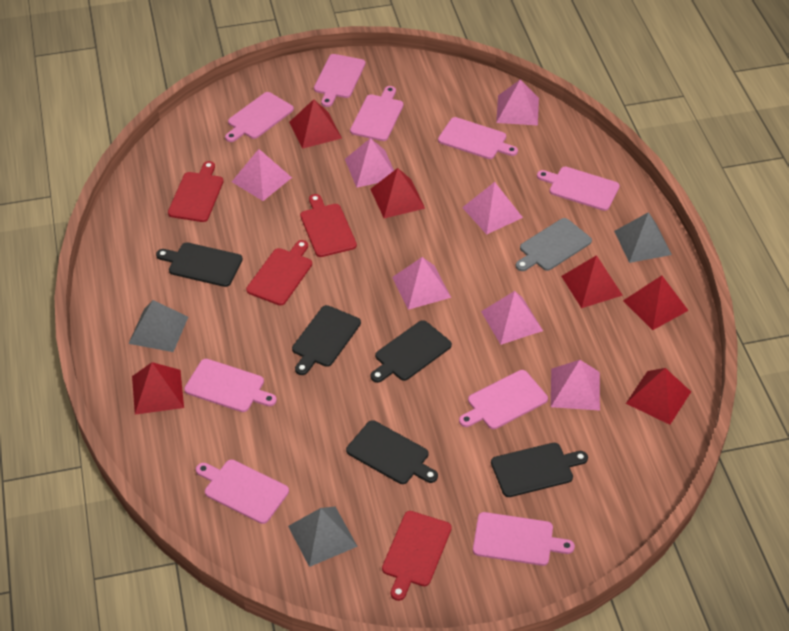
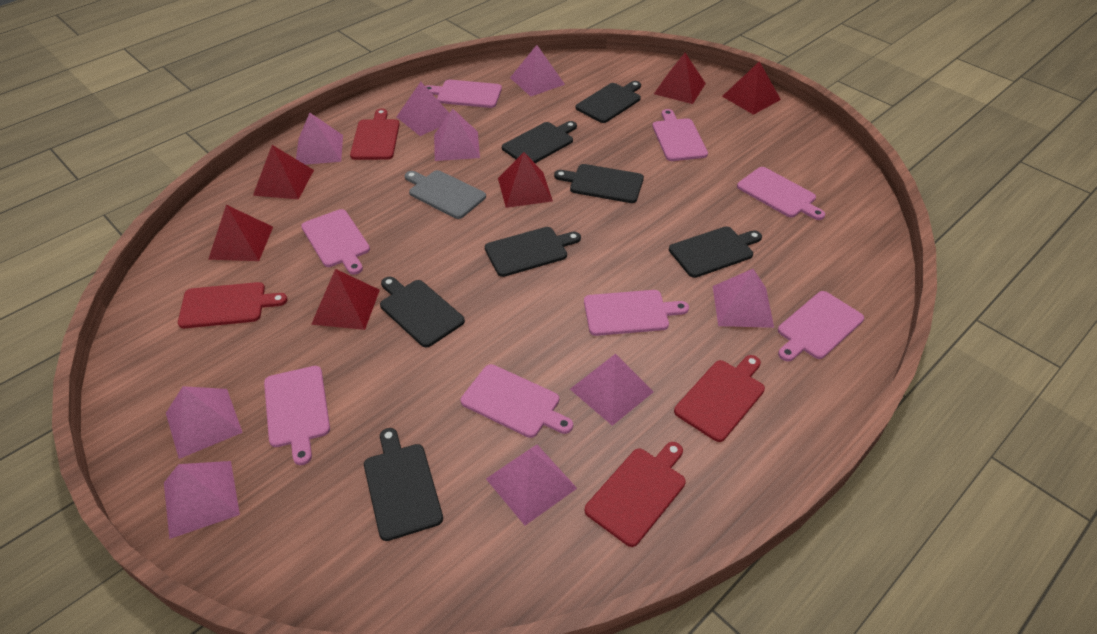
black cutting board: [156,242,243,287] [292,305,361,375] [346,420,438,484] [370,320,452,383] [491,443,588,497] = 5 -> [364,428,443,541] [380,277,465,347] [485,227,581,277] [502,121,577,163] [554,164,644,203] [576,81,641,123] [669,226,762,278] = 7
grey pyramid: [128,300,188,352] [288,507,358,567] [614,212,672,263] = 3 -> none = 0
pink cutting board: [184,359,277,412] [196,459,289,524] [225,92,294,142] [314,54,365,107] [350,86,404,141] [438,117,518,159] [459,370,548,429] [473,512,575,566] [537,167,620,211] = 9 -> [264,366,330,465] [301,209,370,275] [426,80,502,108] [461,364,573,438] [584,290,689,336] [652,109,708,161] [737,167,825,220] [778,291,864,361] = 8
pink pyramid: [232,149,292,201] [345,138,394,188] [392,257,451,310] [462,182,523,234] [481,291,543,345] [496,79,539,125] [551,360,600,411] = 7 -> [164,461,240,539] [166,386,243,459] [296,113,343,165] [397,82,449,136] [434,109,480,161] [486,445,577,525] [510,45,565,97] [570,354,654,426] [713,269,774,328] = 9

